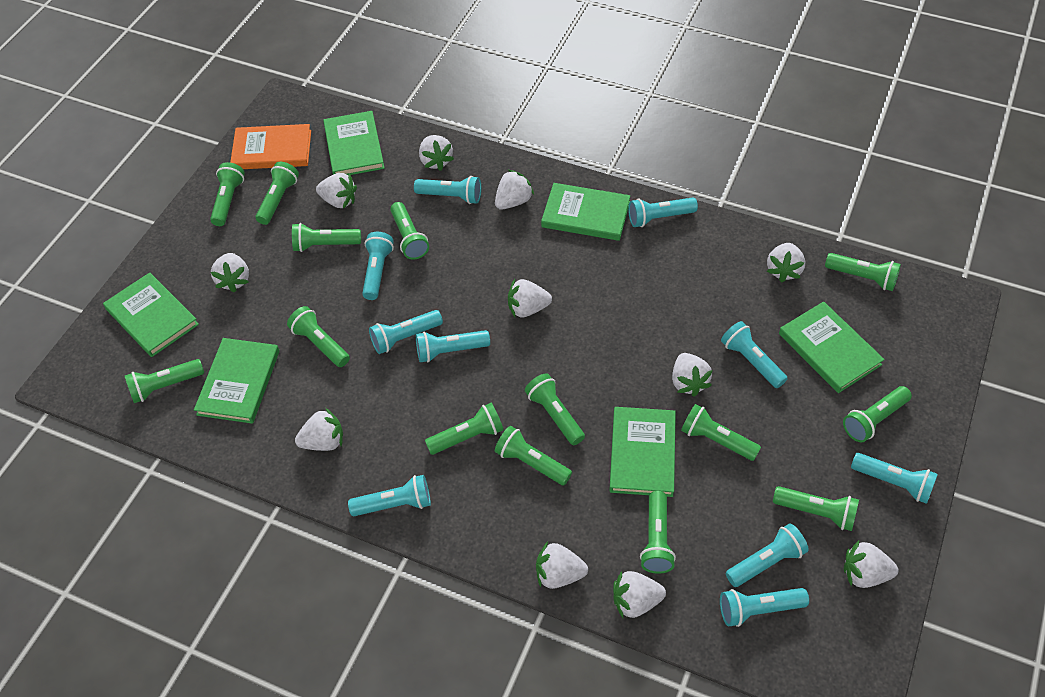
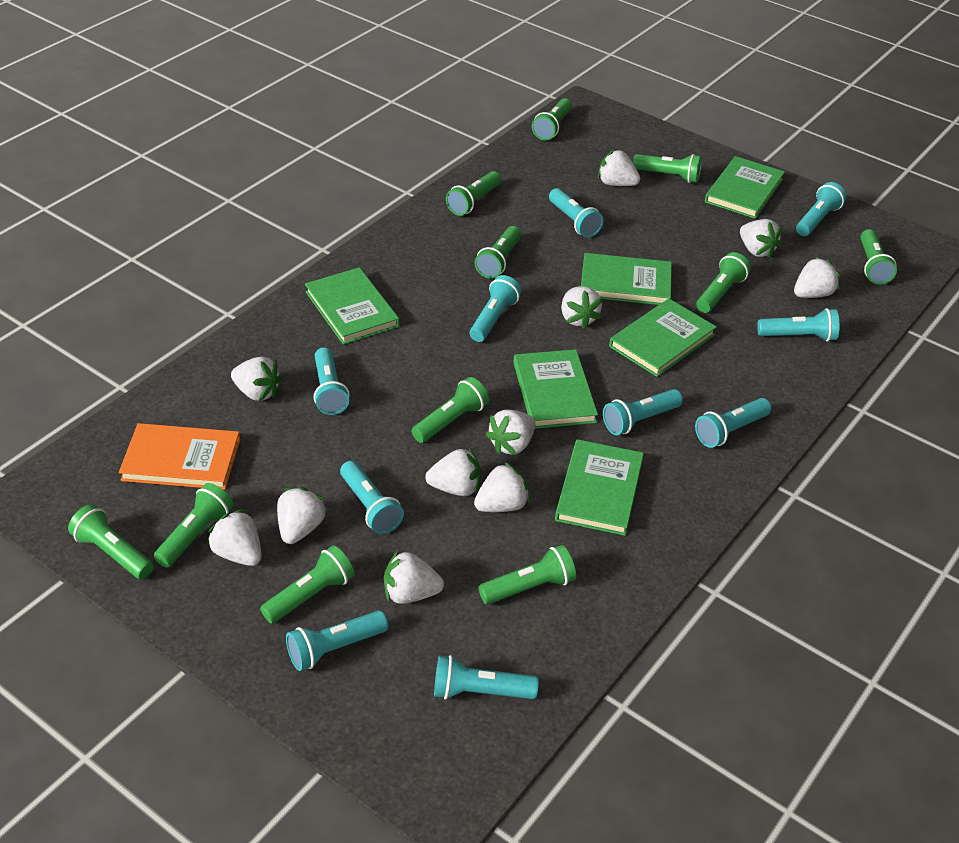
green flashlight: [125,359,204,403] [210,162,245,226] [256,162,299,225] [287,306,350,367] [292,223,361,252] [390,202,429,260] [425,403,504,455] [495,426,572,485] [525,373,585,445] [640,491,676,574] [681,404,761,461] [773,486,859,531] [825,253,901,291] [843,386,912,442] = 14 -> [68,504,153,579] [154,483,233,568] [260,546,355,624] [412,377,489,443] [446,171,501,216] [474,226,521,279] [478,545,576,604] [532,98,572,140] [633,154,702,183] [697,252,751,313] [860,229,897,285] = 11

